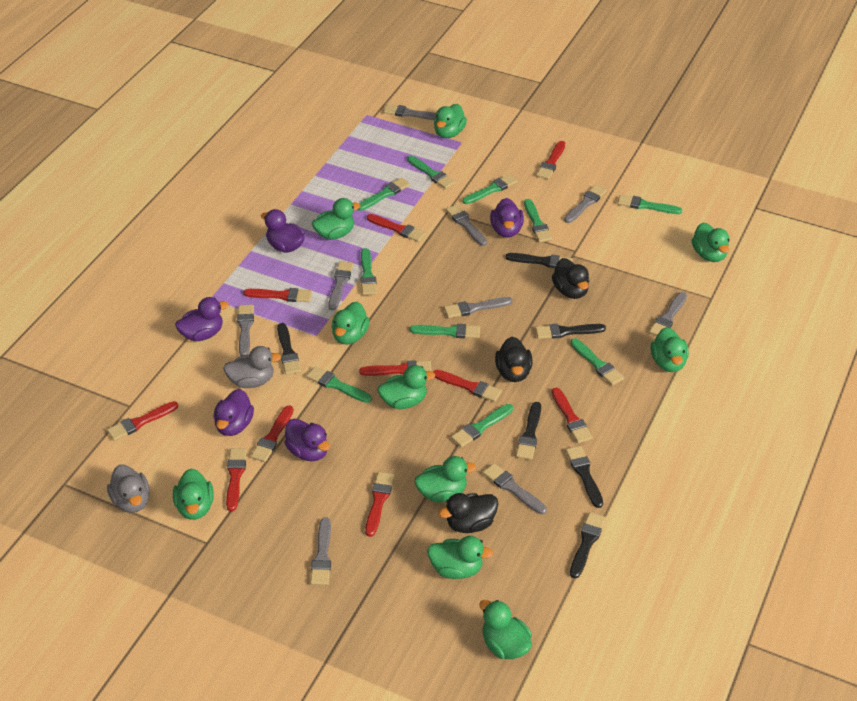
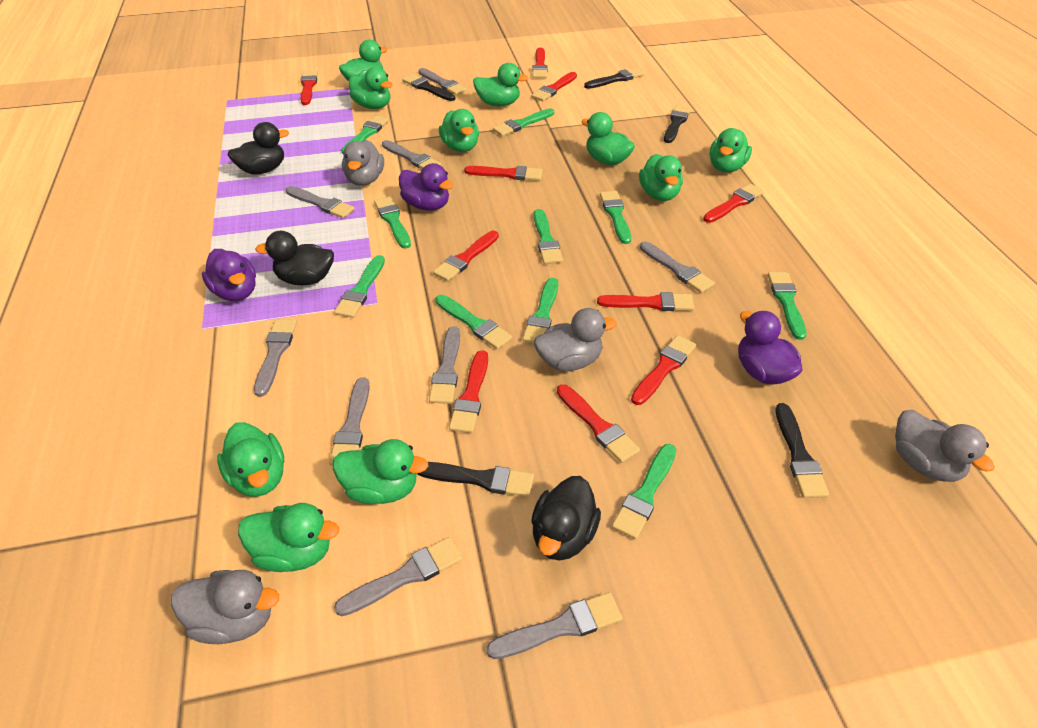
black brush: [277,323,301,375] [506,253,573,268] [516,402,541,460] [535,324,606,339] [566,446,603,508] [570,512,606,578] = 6 -> [402,74,455,101] [417,462,534,497] [584,68,644,89] [664,105,691,143] [775,403,829,498] = 5
grey duck: [107,465,150,513] [223,346,281,388] = 2 -> [171,570,279,644] [342,140,384,186] [534,308,617,371] [895,410,995,482] = 4
purple duck: [175,297,228,341] [213,389,254,436] [261,209,305,253] [284,419,330,461] [490,198,524,238] = 5 -> [202,249,256,301] [399,163,454,210] [738,311,803,385] = 3

